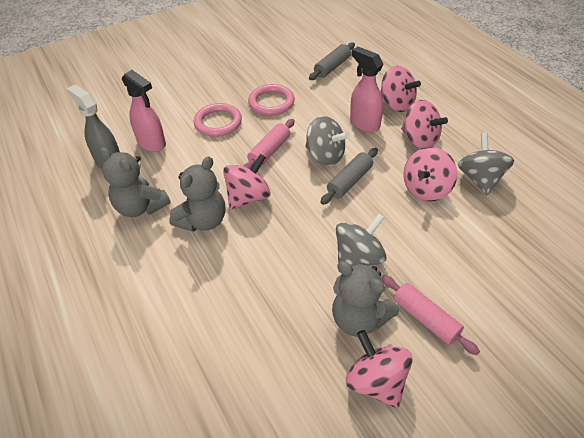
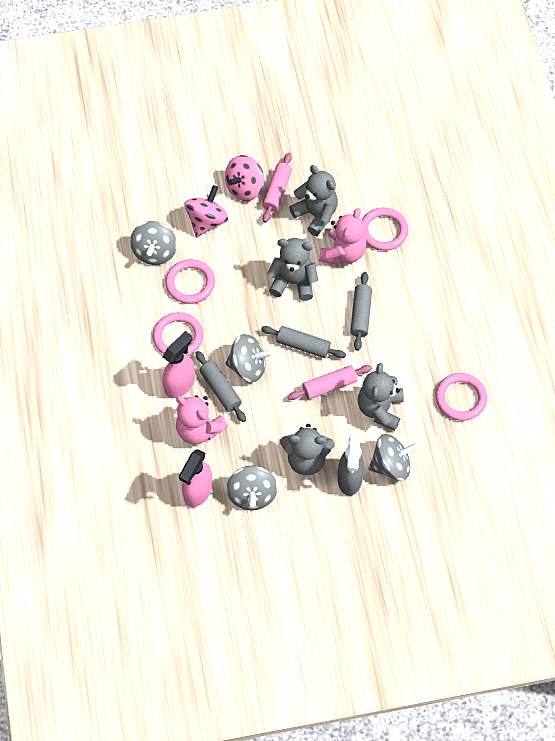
grey rolling pin: [309,43,355,80] [320,148,378,205] = 2 -> [196,351,246,422] [261,326,346,358] [350,272,372,351] = 3
grey spinning top: [305,116,350,166] [336,213,387,272] [458,133,514,195] = 3 -> [130,221,177,265] [225,334,272,382] [226,466,278,511] [368,434,419,481] = 4
grey teddy bear: [100,147,171,217] [169,156,225,232] [332,261,399,337] = 3 -> [267,238,318,301] [280,424,335,475] [289,165,338,236] [358,363,404,431] = 4
pink ring: [194,103,242,137] [248,84,295,116] = 2 -> [153,312,203,356] [165,259,215,304] [362,208,408,251] [436,373,487,421] = 4
pink spinning top: [223,154,271,210] [346,330,413,409] [380,66,421,112] [401,100,448,149] [403,147,457,201] = 5 -> [185,185,228,237] [225,155,264,201] = 2
pink teddy bear: none = 0 -> [176,395,228,445] [319,208,366,265] = 2

